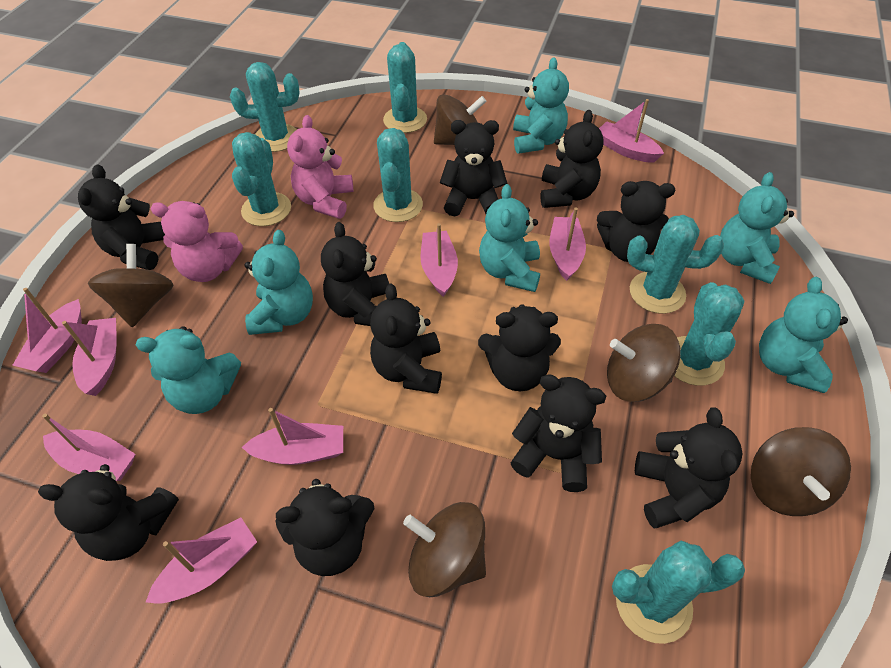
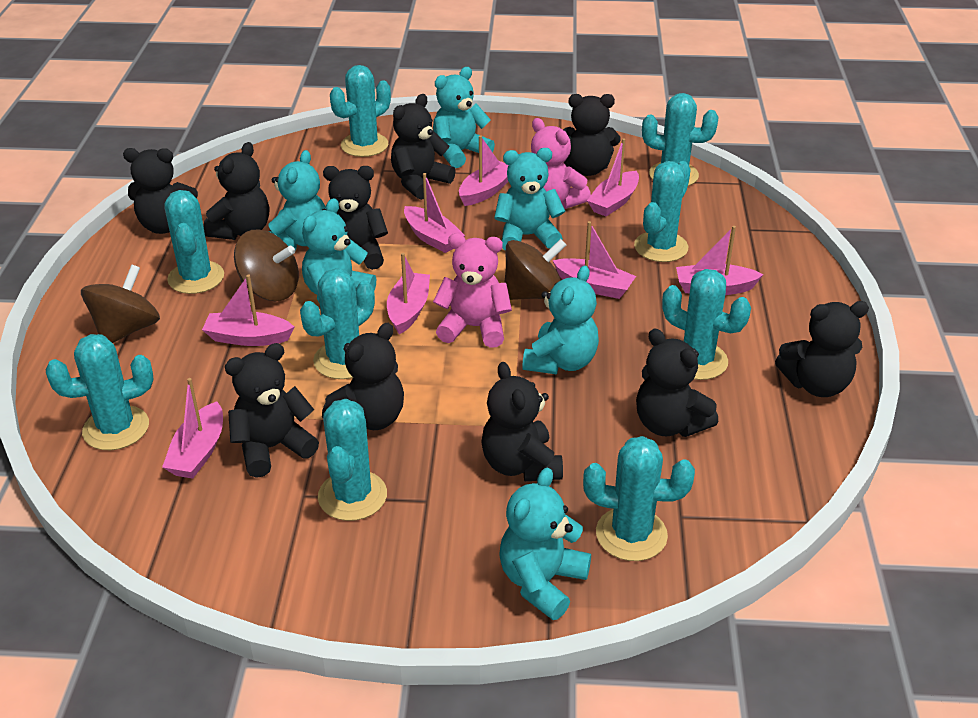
black teddy bear: [38,464,179,561] [78,165,165,270] [275,479,374,576] [321,222,389,326] [370,284,442,394] [440,120,507,216] [478,304,561,391] [511,374,606,492] [540,110,604,208] [597,181,675,262] [635,407,742,528] = 11 -> [123,148,198,234] [203,142,269,240] [225,343,319,478] [322,166,388,270] [322,323,404,430] [391,94,456,200] [481,362,563,481] [563,94,620,176] [636,328,718,437] [775,301,869,397] = 10
brown spinning top: [88,244,174,327] [403,502,486,597] [434,94,486,145] [607,324,681,402] [751,427,851,516] = 5 -> [81,264,160,343] [234,230,299,301] [504,239,566,300] = 3
turquoise cactus: [230,62,299,152] [232,132,291,226] [373,128,423,222] [383,42,427,133] [612,541,745,644] [627,215,724,314] [674,282,744,386] = 7 -> [46,334,154,450] [164,190,224,294] [300,268,375,379] [318,399,387,521] [330,65,391,157] [583,436,695,561] [634,161,691,262] [642,93,719,186] [662,269,751,380] = 9

